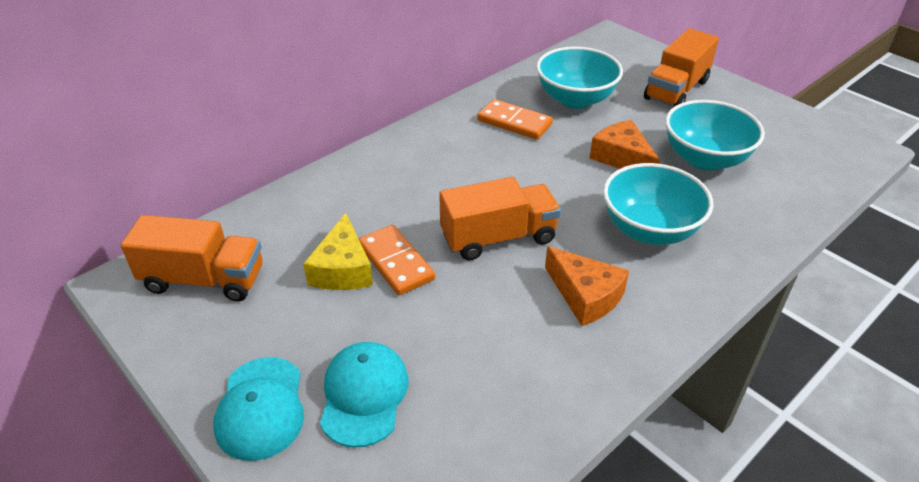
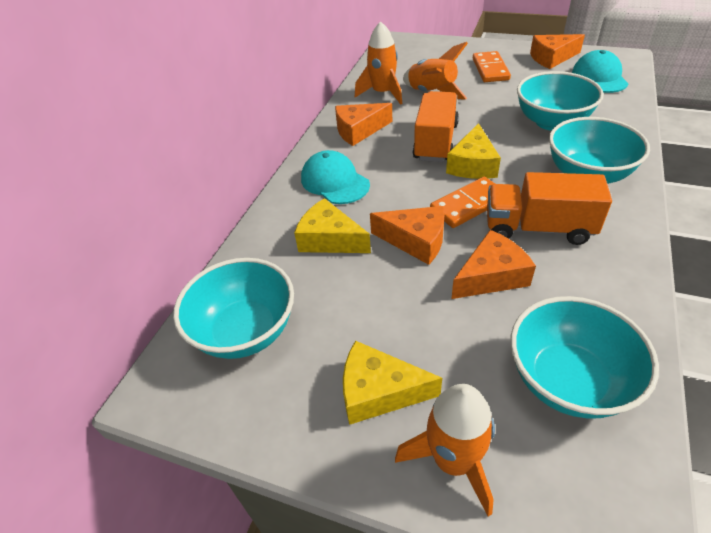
orange cheese: [545,246,629,326] [589,120,660,169] = 2 -> [335,103,392,146] [370,206,445,265] [451,230,536,299] [530,34,585,69] = 4
orange rocket: none = 0 -> [355,21,402,105] [395,384,495,517] [403,42,468,100] = 3
orange truck: [121,215,263,302] [439,177,561,260] [644,28,719,107] = 3 -> [413,91,459,162] [487,172,612,245] = 2
turquoise bowl: [536,46,623,109] [603,163,713,245] [665,100,765,171] = 3 -> [173,258,294,359] [510,296,659,419] [517,71,604,131] [549,117,650,184] = 4
yellow cheese: [303,213,373,290] = 1 -> [294,198,371,253] [343,341,442,425] [446,123,501,179] = 3

